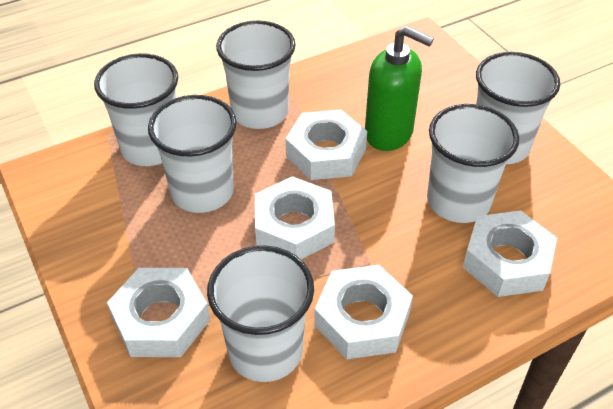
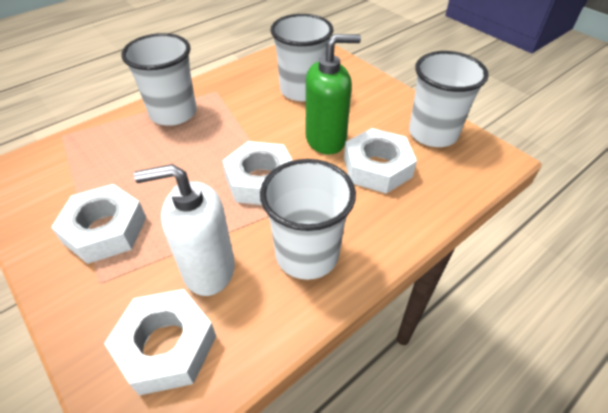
white cup: [94,54,178,166] [148,95,237,213] [207,245,314,382] [216,20,296,129] [427,104,519,223] [476,52,560,164] = 6 -> [121,33,197,126] [260,159,356,280] [270,14,333,101] [409,51,489,147] = 4
white nut: [107,268,210,357] [255,176,335,260] [286,109,367,180] [314,265,413,359] [463,211,557,297] = 5 -> [51,184,146,264] [104,289,216,396] [222,141,293,205] [344,128,417,194] = 4
white soap dispenser: none = 0 -> [134,164,235,296] = 1

